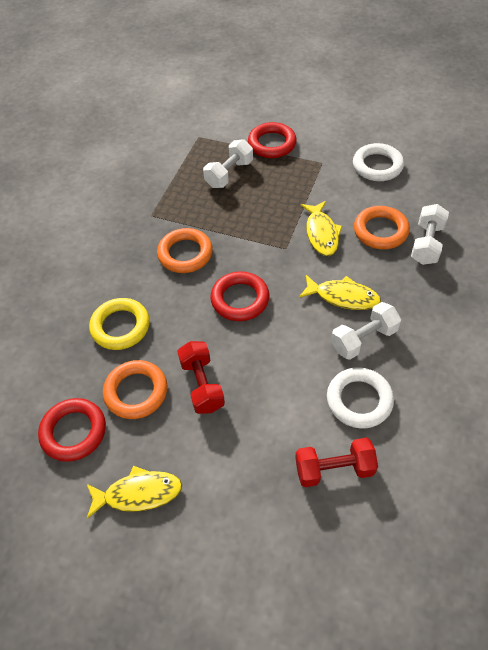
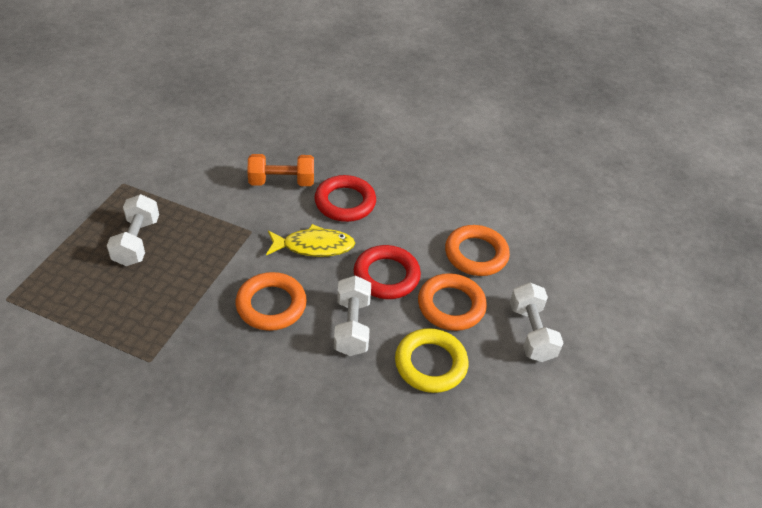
orange dumbbell: none = 0 -> [247,154,314,186] = 1
red dumbbell: [177,341,225,414] [295,438,378,487] = 2 -> none = 0
red ring: [38,398,106,462] [210,271,270,321] [248,122,297,158] = 3 -> [315,175,376,222] [354,245,421,299] = 2
white ring: [327,367,394,429] [353,143,404,181] = 2 -> none = 0
yellow fish: [87,466,182,519] [299,275,381,310] [301,201,343,256] = 3 -> [266,224,355,257] = 1

